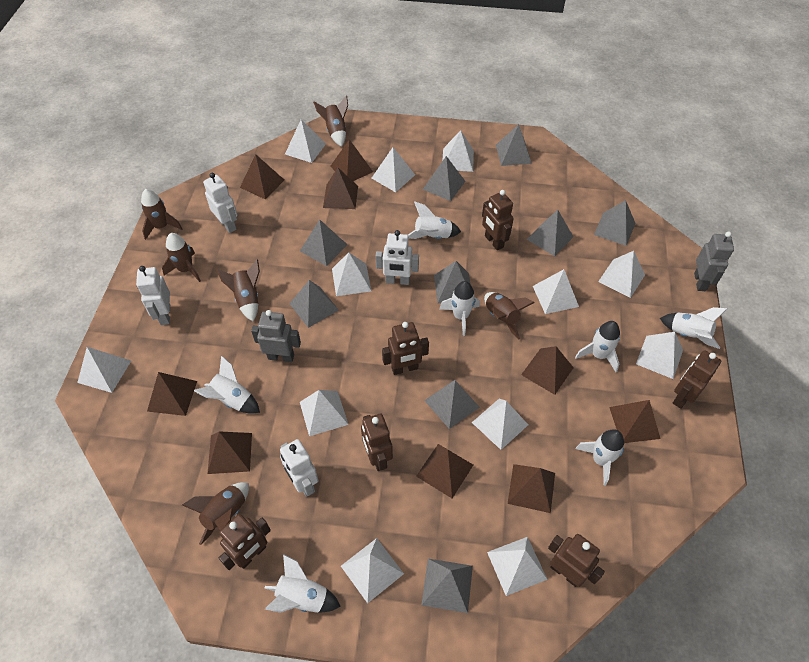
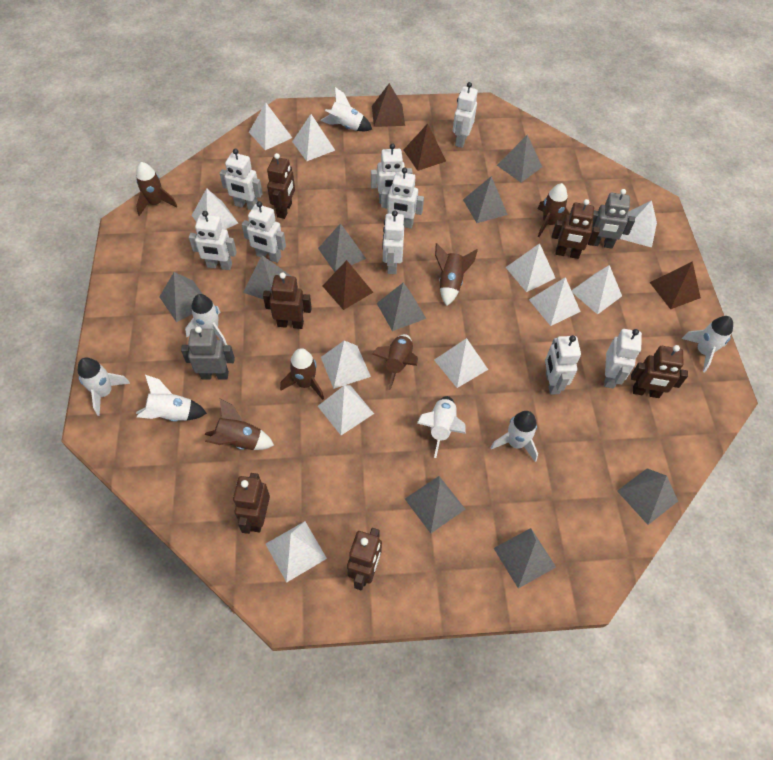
brown pyramid: [147,372,197,416] [207,431,252,474] [240,154,284,200] [323,168,358,209] [331,139,373,181] [416,444,473,498] [508,464,555,513] [521,346,574,395] [609,400,661,443] = 9 -> [323,260,373,310] [372,83,405,127] [404,124,446,171] [650,261,701,309] = 4
white pyramid: [77,347,131,393] [285,119,326,163] [300,390,348,436] [332,252,371,296] [341,538,404,603] [372,147,415,192] [442,130,474,172] [472,399,528,450] [487,537,548,596] [533,269,579,314] [598,251,645,298] [636,332,683,379] = 12 -> [192,188,238,229] [249,103,292,150] [266,521,327,583] [292,114,335,161] [318,385,374,435] [321,340,371,389] [434,338,488,388] [506,243,555,292] [529,277,581,326] [571,265,622,315] [620,200,657,248] = 11
white robot: [136,266,170,325] [203,173,237,233] [280,439,319,497] [376,230,419,285] = 4 -> [189,211,237,270] [220,149,263,210] [242,201,286,263] [371,143,413,204] [381,168,424,229] [382,211,404,274] [453,82,478,148] [545,335,581,395] [604,329,642,389] = 9

